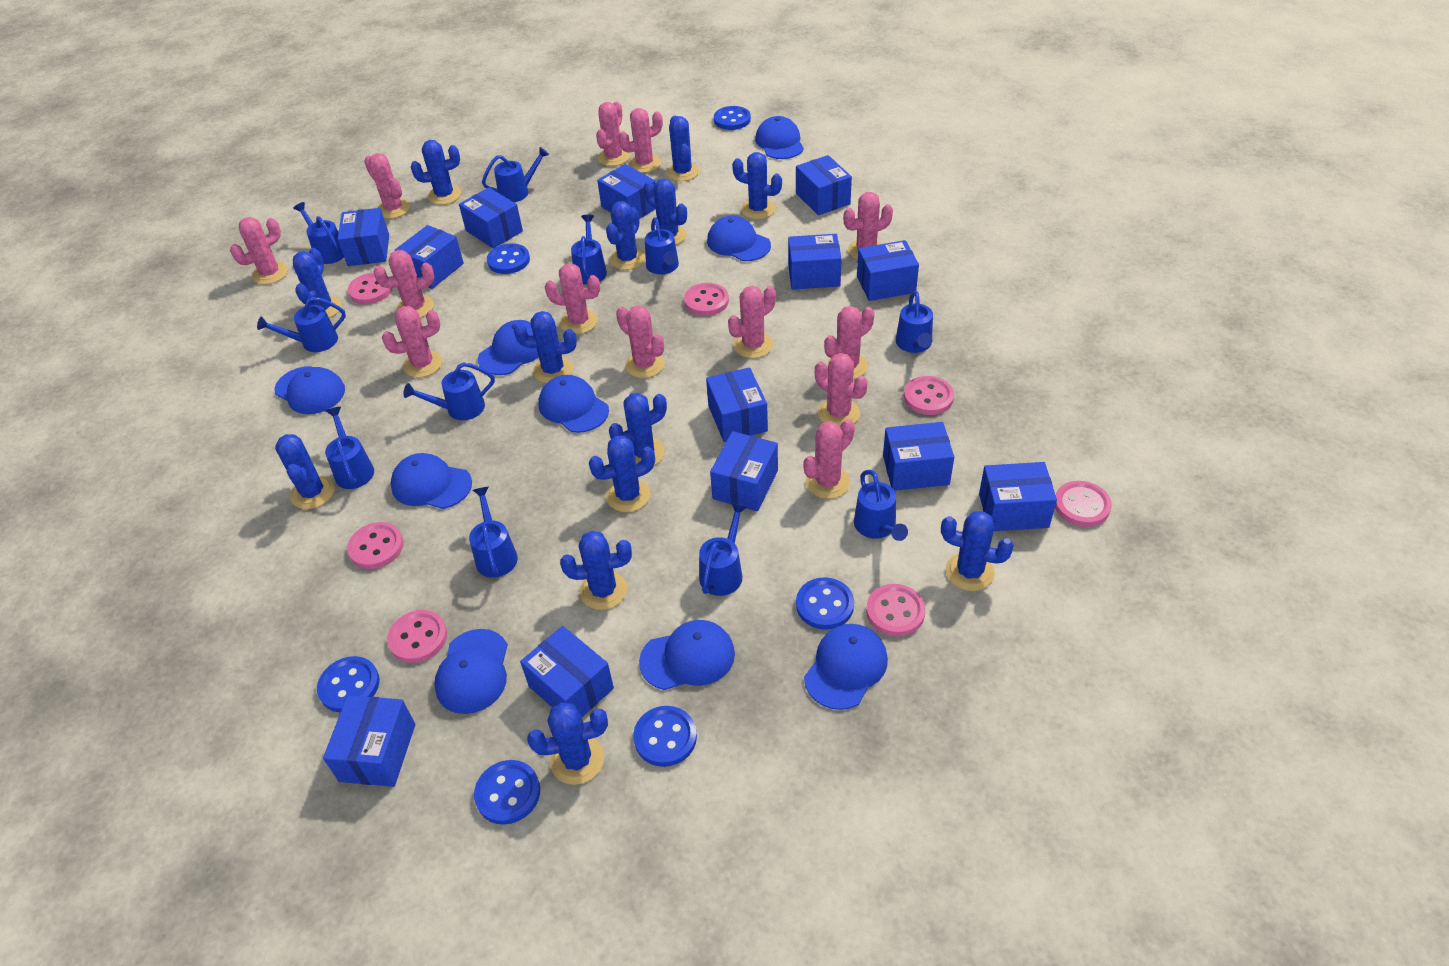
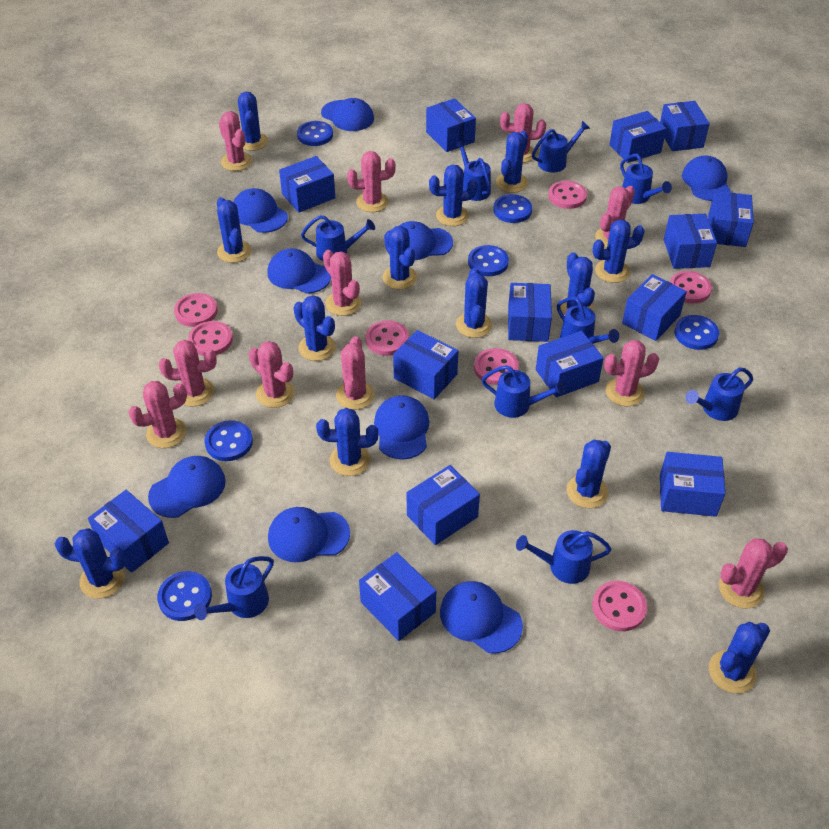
blue box: [323,695,415,787] [337,208,389,266] [395,225,464,289] [459,187,523,249] [520,626,614,717] [597,164,656,219] [706,367,768,442] [710,431,778,511] [788,234,842,290] [796,155,852,215] [857,240,919,301] [883,422,954,491] [979,462,1057,531] = 13 -> [88,490,169,573] [279,156,335,212] [359,552,436,641] [393,330,458,399] [407,465,480,545] [426,98,476,152] [508,283,552,342] [536,331,604,397] [609,111,666,163] [622,274,687,341] [660,101,710,151] [660,452,726,517] [664,214,717,269] [708,191,754,247] = 14
blue watering can: [257,297,346,352] [293,202,344,264] [325,407,374,489] [403,362,495,420] [469,487,518,578] [482,147,549,202] [571,214,607,285] [645,217,679,274] [699,503,747,596] [854,470,908,541] [896,291,933,353] = 11 -> [194,556,274,620] [301,215,375,261] [455,140,491,201] [481,365,566,418] [516,530,612,584] [532,121,590,173] [557,297,619,344] [620,154,672,204] [685,367,753,421] = 9
pink cactus: [230,217,288,285] [364,153,410,219] [374,250,434,318] [382,306,442,378] [545,263,600,334] [596,101,630,166] [616,305,665,378] [618,108,663,173] [728,286,776,358] [803,419,855,499] [815,353,867,427] [824,306,874,379] [843,192,893,260] = 13 -> [128,381,187,448] [159,340,217,407] [219,111,252,171] [249,341,295,408] [323,250,361,316] [336,336,375,410] [347,151,396,212] [500,103,546,163] [595,186,635,248] [604,340,659,406] [719,538,788,609] = 11

